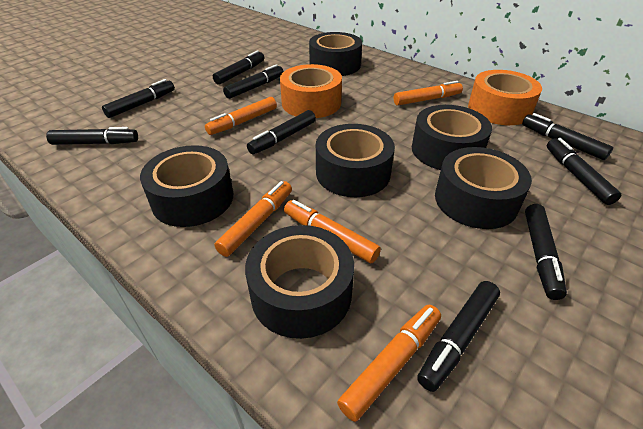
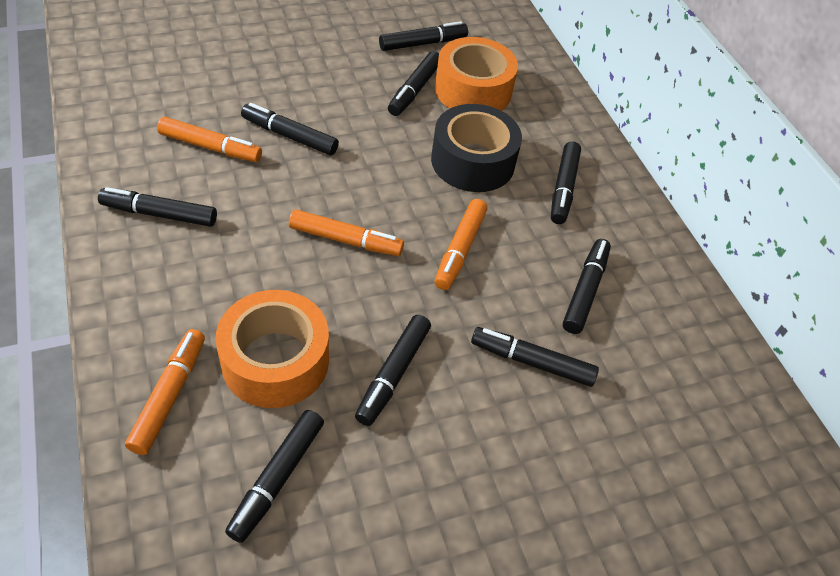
black tape: [140,145,233,227] [245,225,354,339] [309,32,362,76] [316,124,395,197] [412,105,492,170] [435,147,532,229] = 6 -> [431,104,522,192] = 1
orange marker: [205,97,277,135] [214,181,292,257] [284,200,381,263] [337,305,441,422] [394,81,463,106] = 5 -> [125,329,205,455] [157,117,262,162] [289,209,404,256] [435,199,488,290] = 4

